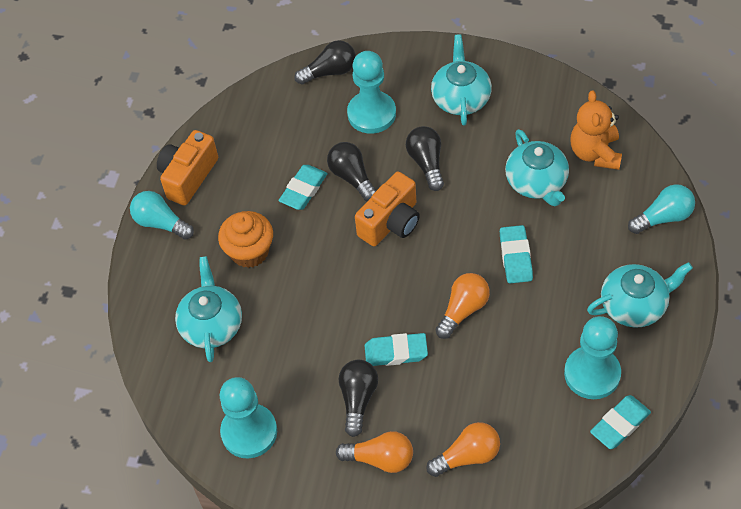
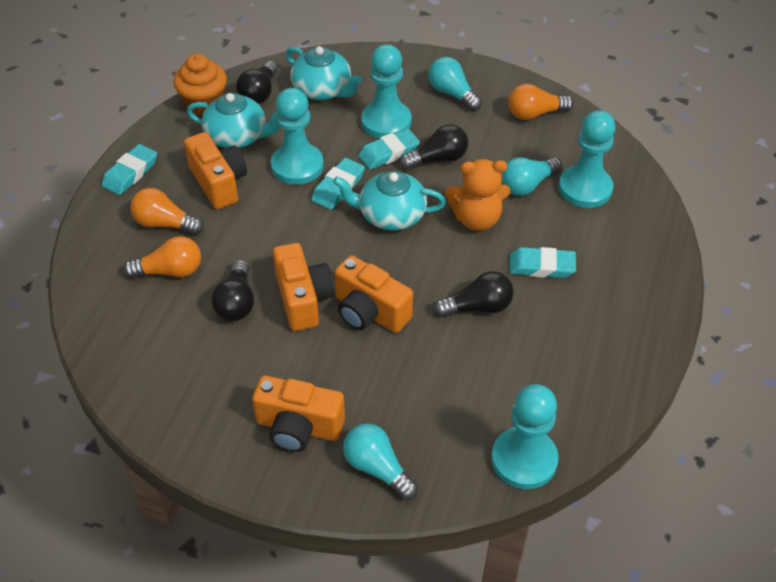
orange camera: [157,130,218,206] [355,172,420,246] = 2 -> [184,132,247,209] [252,375,345,452] [273,243,334,331] [335,255,413,333] = 4
turquoise light bulb: [130,191,194,240] [628,184,695,234] = 2 -> [343,424,418,500] [428,57,482,111] [501,157,562,196] = 3
turquoise pawn: [220,377,277,458] [347,51,396,133] [564,316,621,399] = 3 -> [271,88,323,185] [361,44,411,139] [491,384,558,489] [559,110,616,208] = 4
turquoise teapot: [175,256,242,362] [431,34,492,126] [505,129,569,206] [587,262,693,328] = 4 -> [187,93,280,148] [286,46,362,100] [333,171,446,231] = 3

